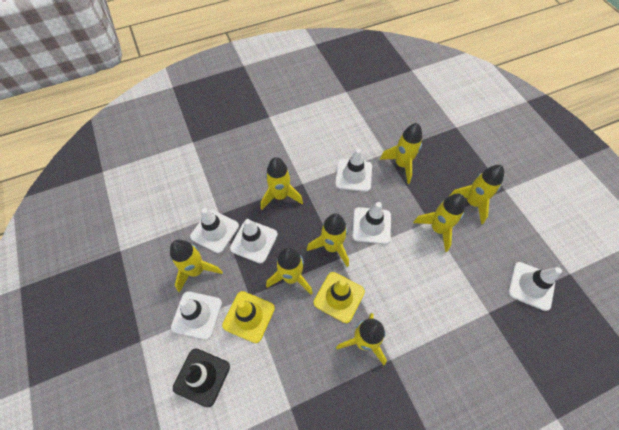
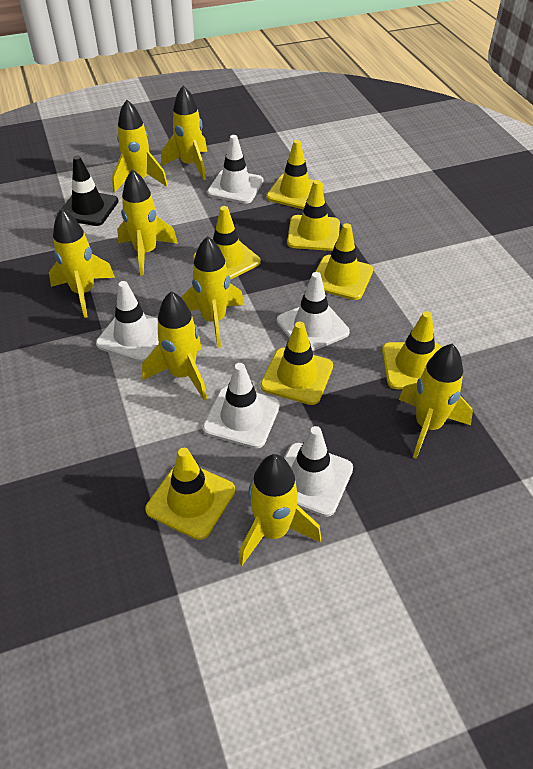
white traffic cone: [171,291,222,340] [190,208,239,253] [230,219,278,264] [335,148,372,192] [352,202,391,244] [508,262,562,311] = 6 -> [96,281,159,362] [203,363,280,449] [207,135,263,204] [277,272,350,352] [284,426,353,517] = 5
yellow traffic cone: [222,291,275,343] [314,272,365,323] = 2 -> [145,448,235,540] [193,206,261,280] [260,322,333,405] [266,140,324,210] [287,180,340,251] [315,223,373,300] [382,311,442,389] = 7

